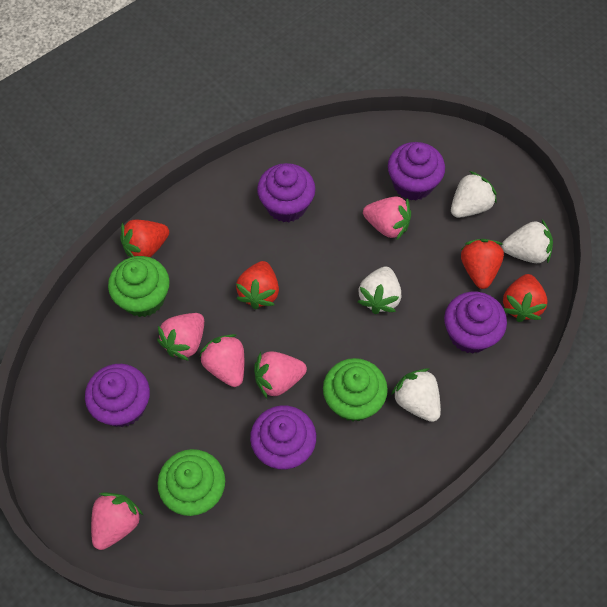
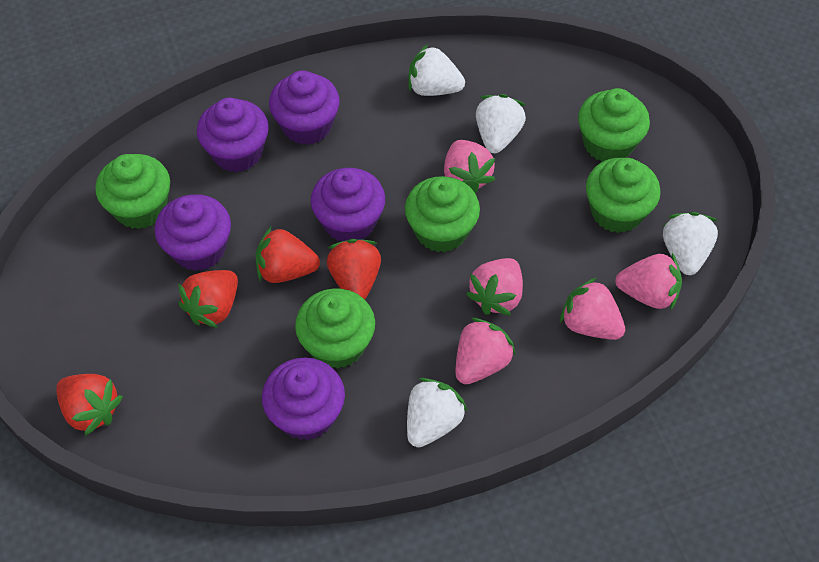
green cupcake: [108,256,170,317] [157,449,225,516] [323,358,388,422] = 3 -> [95,154,170,229] [295,288,375,369] [405,176,480,252] [578,88,650,162] [586,158,661,233] = 5

